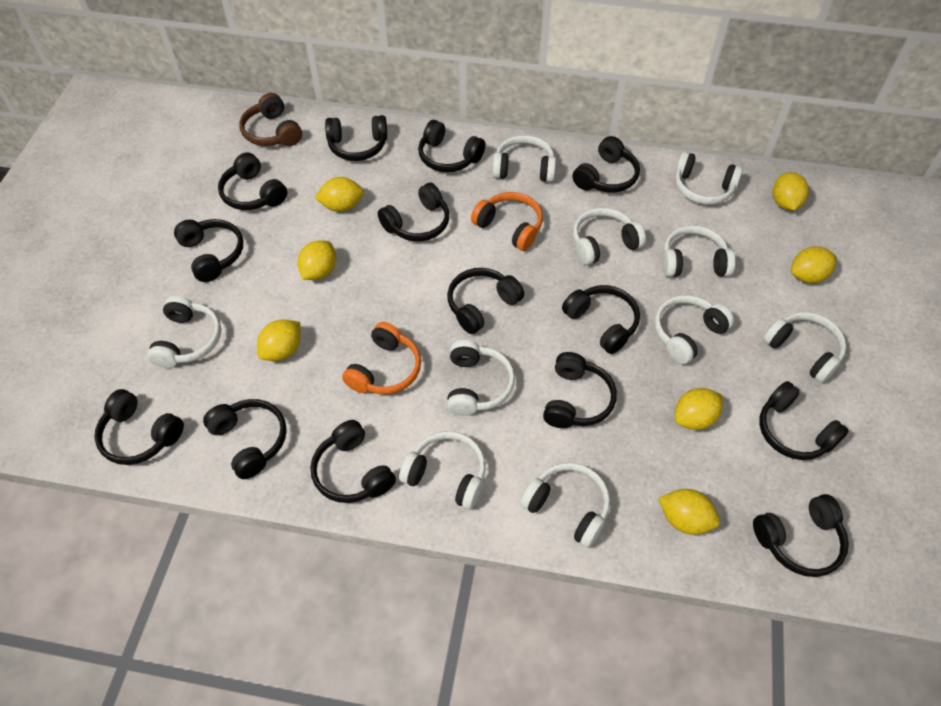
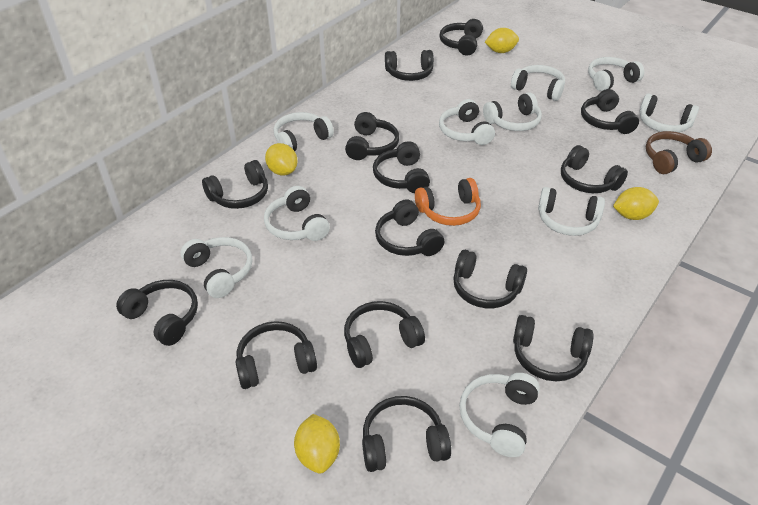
orange headphones: [342,322,421,394] [471,192,543,251] = 2 -> [415,178,481,226] = 1
yellow lemon: [257,320,301,361] [297,240,336,280] [314,177,364,212] [658,489,720,535] [675,388,723,430] [773,172,809,210] [791,246,837,283] = 7 -> [265,143,298,176] [294,414,340,474] [485,28,519,53] [613,187,659,220] = 4

